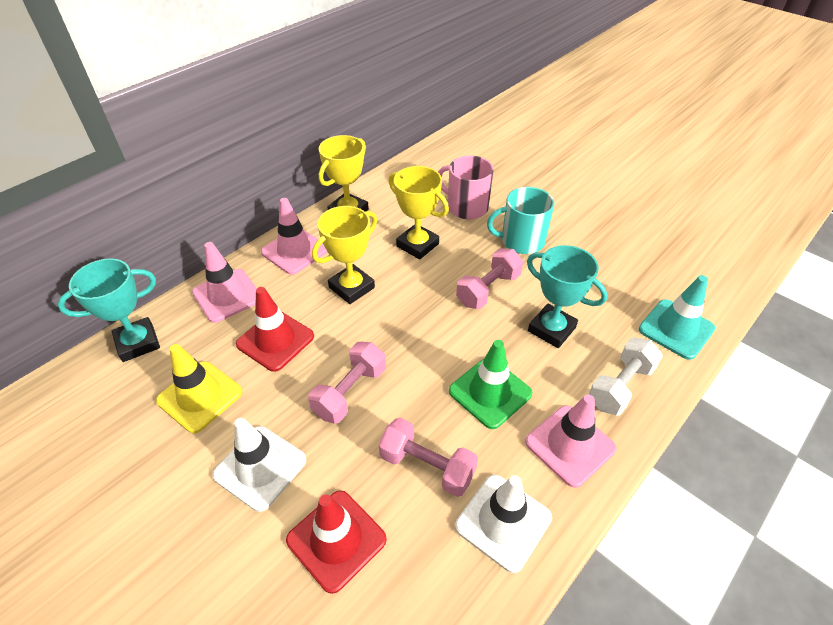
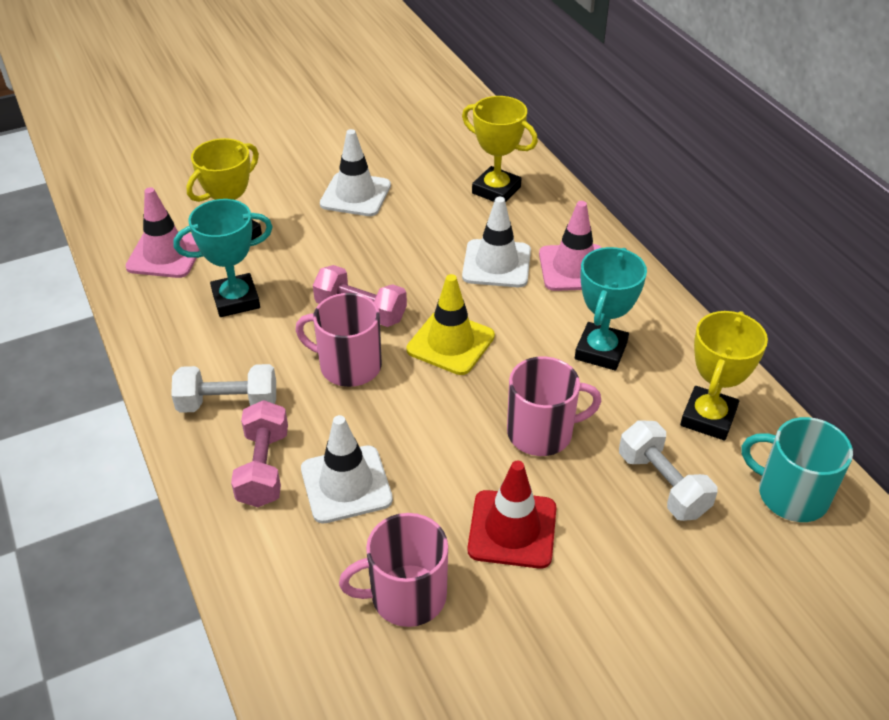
green traffic cone: [449,340,532,429] = 1 -> none = 0
pink dumbbell: [308,342,386,424] [379,418,478,497] [456,248,523,309] = 3 -> [231,400,288,507] [313,265,407,327] = 2
pink mug: [438,156,494,219] = 1 -> [295,293,382,387] [339,513,448,627] [507,356,602,456] = 3
pink traffic cone: [192,242,257,323] [261,198,327,275] [525,394,616,488] = 3 -> [126,187,200,278] [539,201,602,291] = 2
red traffic cone: [236,287,314,372] [286,490,387,594] = 2 -> [467,461,557,569] = 1
turquoise traffic cone: [639,275,715,360] = 1 -> none = 0
white dumbbell: [589,338,663,415] = 1 -> [171,364,276,413] [619,421,718,521] = 2
white traffic cone: [212,418,306,512] [455,475,552,573] = 2 -> [301,415,393,524] [320,129,391,216] [462,197,531,287] = 3

